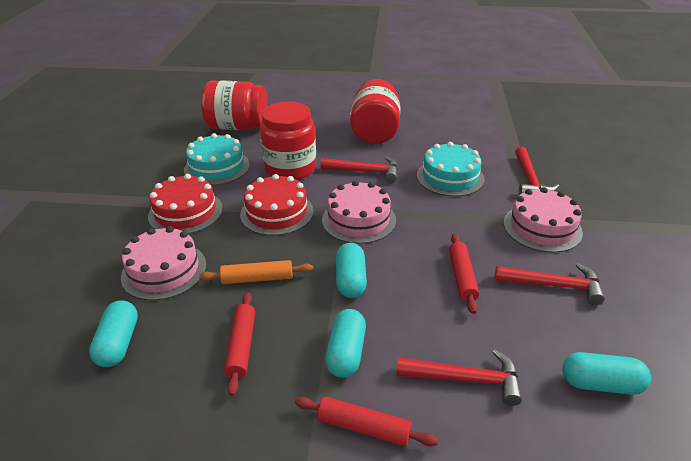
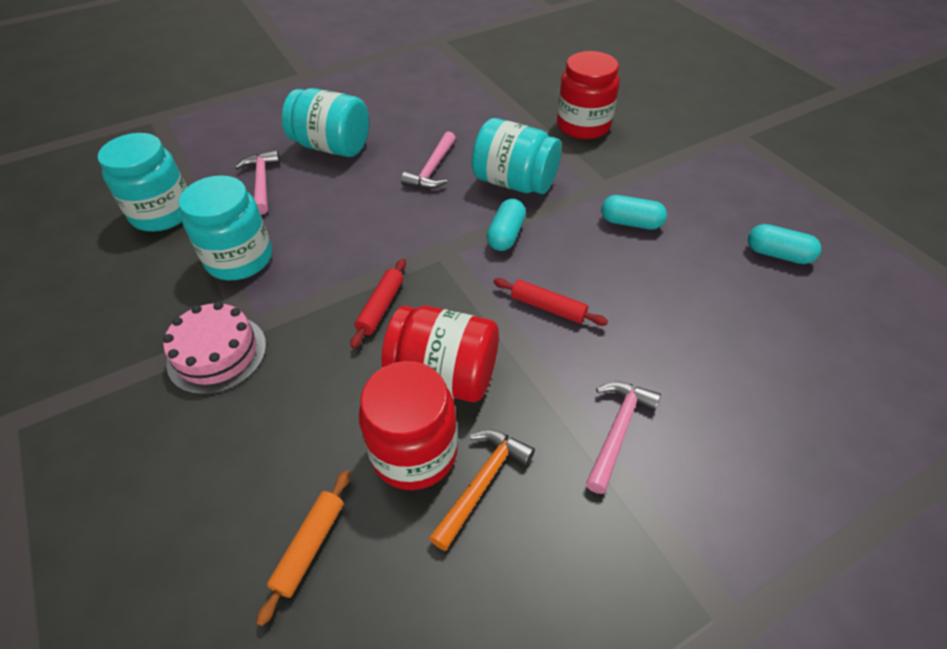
orange hammer: none = 0 -> [429,430,535,551] = 1
pink cake: [121,226,206,301] [322,180,396,244] [504,187,583,253] = 3 -> [163,302,266,395] = 1
pink hammer: none = 0 -> [235,150,280,215] [401,131,456,189] [586,382,661,494] = 3
red cake: [148,174,223,234] [240,174,313,236] = 2 -> none = 0
red hammer: [320,156,398,183] [396,349,522,406] [495,263,605,305] [515,147,559,195] = 4 -> none = 0
red rolling pin: [224,292,255,396] [295,397,439,447] [449,234,479,314] = 3 -> [350,259,406,348] [493,278,608,326] = 2
turquoise cake: [184,133,250,186] [417,142,485,197] = 2 -> none = 0
turquoise capsule: [89,300,138,367] [325,309,366,378] [336,243,367,298] [562,352,651,395] = 4 -> [487,199,526,251] [601,195,667,230] [748,224,821,264] = 3
turquoise jar: none = 0 -> [98,133,187,232] [179,175,272,280] [282,88,369,157] [472,118,561,194] = 4

